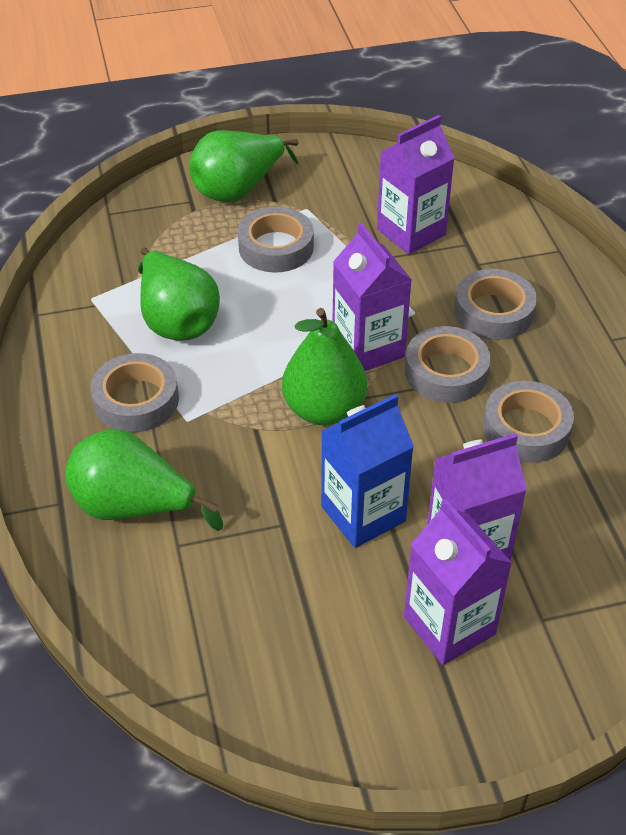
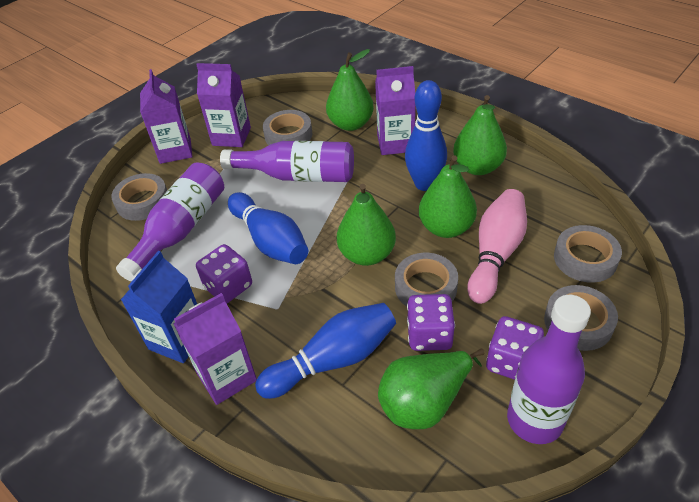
blue bowling pin: none = 0 -> [228,192,308,264] [255,303,396,399] [405,80,447,191] = 3
green pear: [65,429,223,531] [138,247,220,340] [189,130,298,202] [282,308,367,425] = 4 -> [326,49,374,131] [337,184,396,266] [378,349,485,429] [419,155,477,238] [453,95,507,175] = 5
pink bowling pin: none = 0 -> [467,189,527,304] = 1
purple bottle: none = 0 -> [116,162,224,281] [220,141,354,182] [507,295,591,444] = 3
purple dice: none = 0 -> [196,244,252,304] [407,294,455,351] [486,316,544,380] = 3

